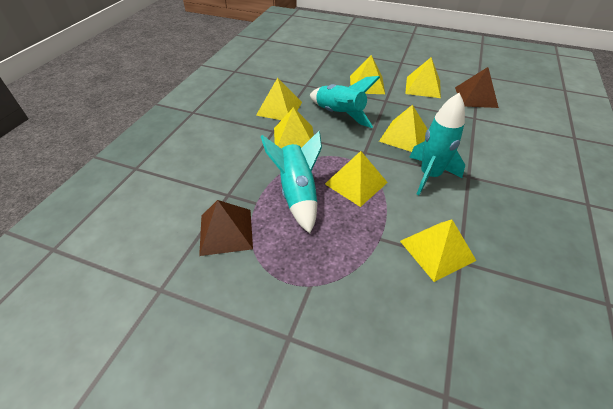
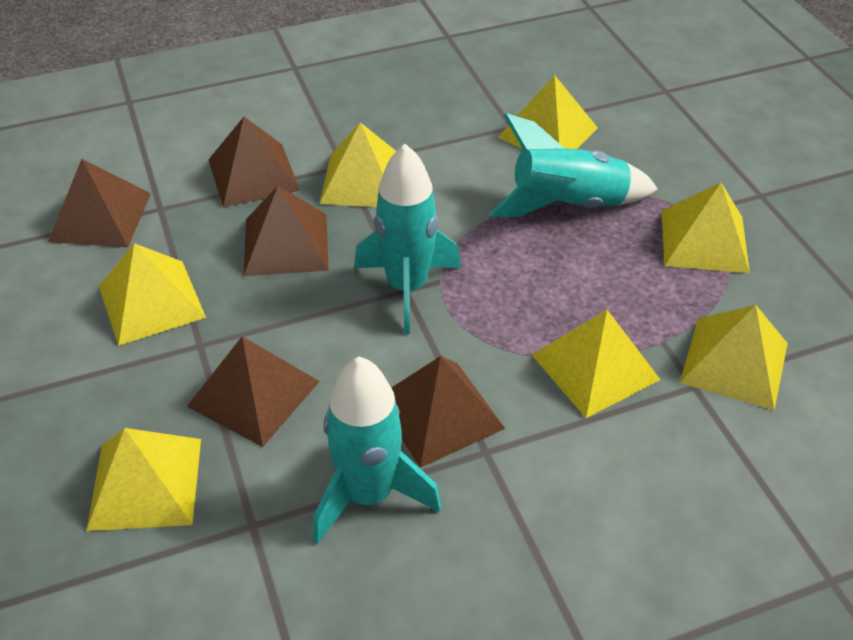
brown pyramid: [199,200,253,256] [455,67,499,108] = 2 -> [48,159,151,248] [187,336,320,447] [208,117,300,207] [244,186,329,276] [391,356,505,468] = 5

